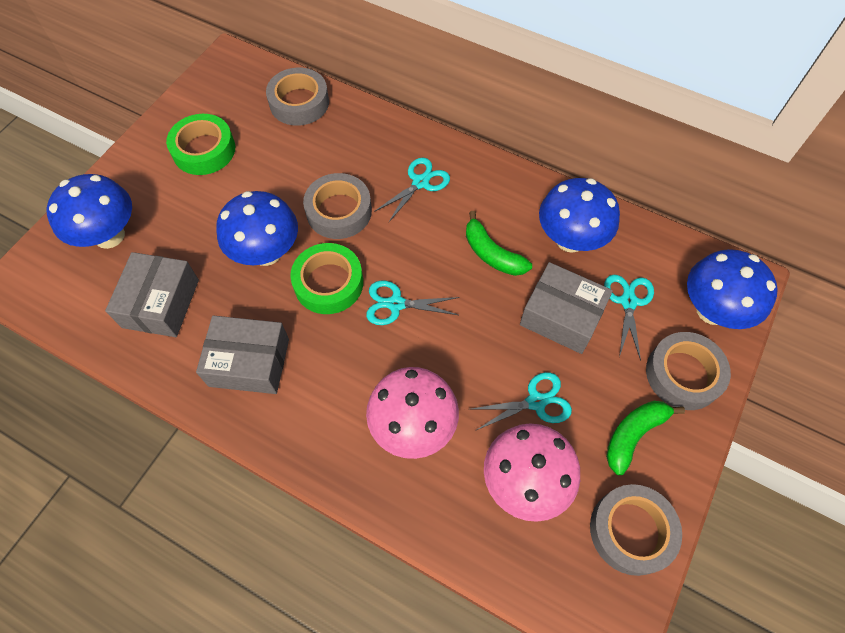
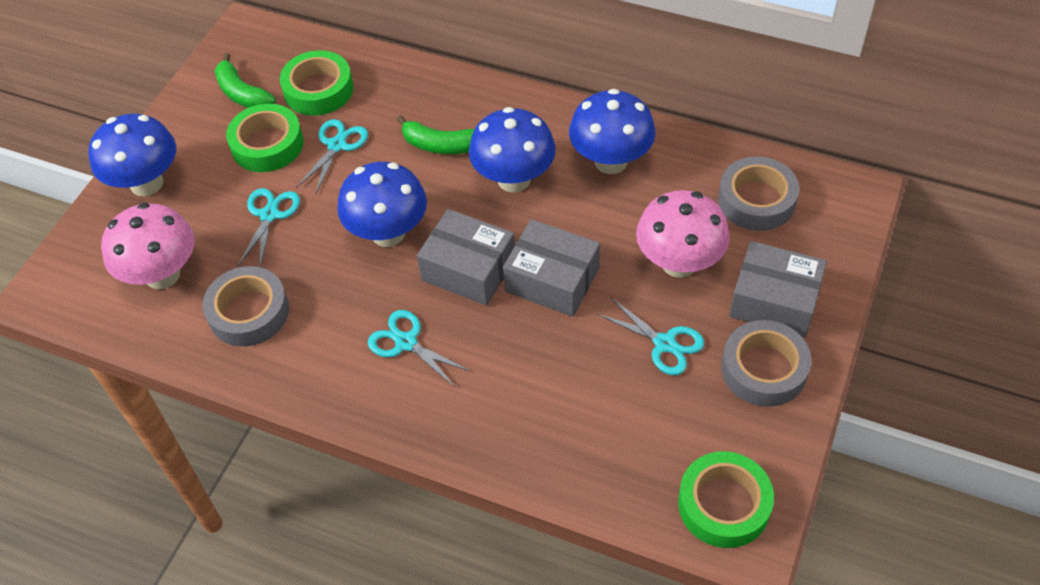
green tape: [166,114,235,175] [290,243,363,314] = 2 -> [226,104,304,172] [280,50,353,116] [678,451,774,548] = 3
grey tape: [266,68,329,126] [303,173,372,239] [590,484,682,576] [646,332,731,410] = 4 -> [203,266,289,347] [718,157,799,231] [721,320,811,407] = 3

